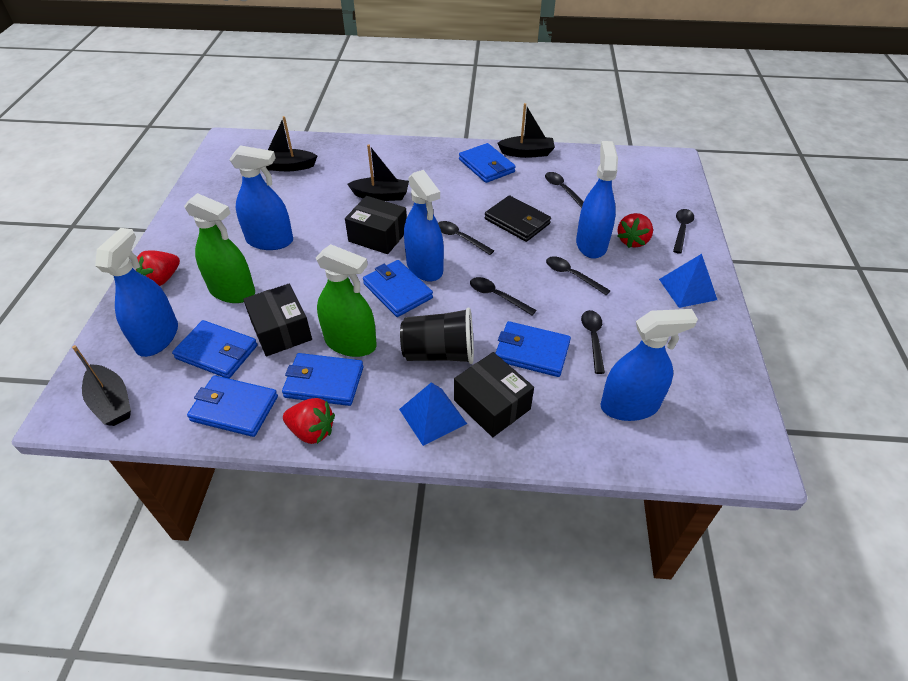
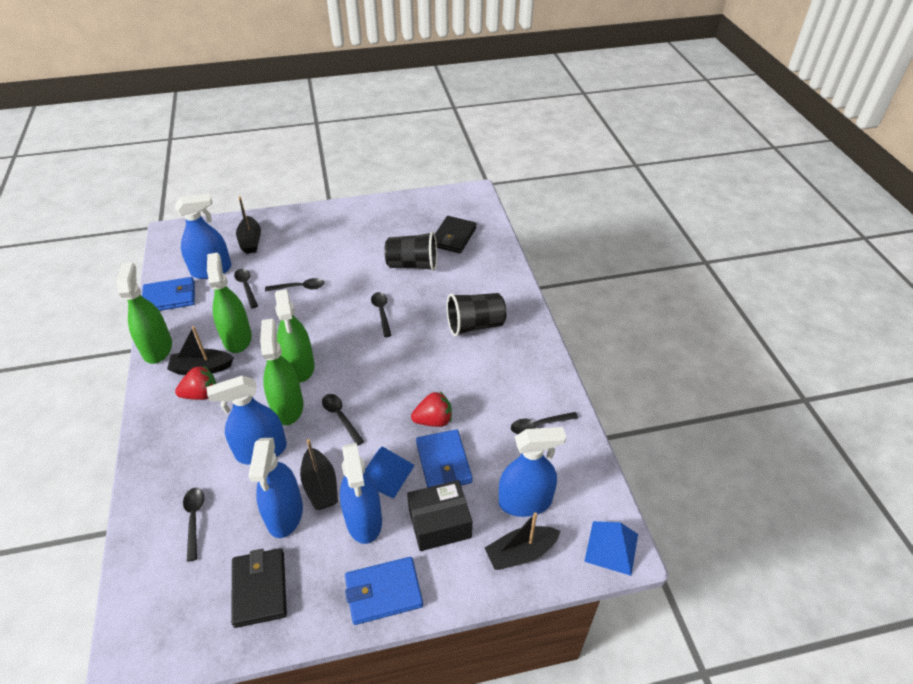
black box: [243,284,312,356] [345,196,407,254] [454,352,534,437] = 3 -> [407,480,472,551] = 1
black cup: [400,307,474,364] = 1 -> [385,231,437,271] [447,293,506,336] = 2
black wallet: [485,195,551,242] = 1 -> [231,548,287,628] [435,216,477,253] = 2
blue wallet: [172,320,257,379] [187,375,278,437] [282,353,363,406] [363,260,433,317] [459,143,516,183] [495,321,571,377] = 6 -> [142,277,195,311] [345,557,423,625] [416,429,473,488] = 3
green spray bottle: [184,193,255,303] [316,244,377,357] = 2 -> [116,262,172,364] [207,253,252,353] [260,319,304,425] [275,289,315,382] = 4
red strawberry: [136,250,180,286] [283,398,335,444] [617,213,653,248] = 3 -> [175,365,216,400] [411,391,452,427] = 2

